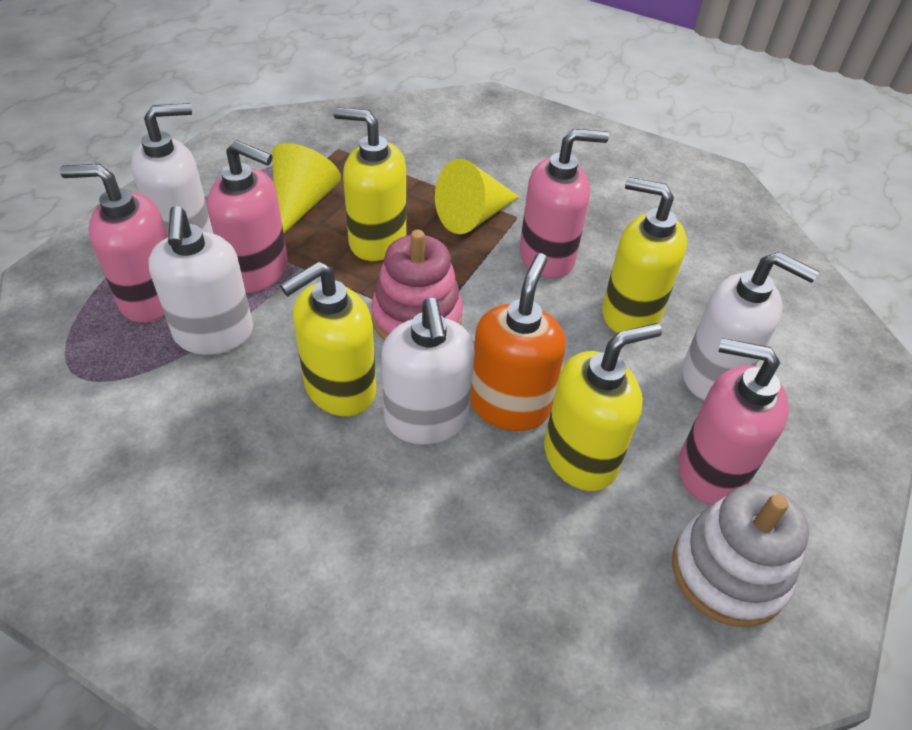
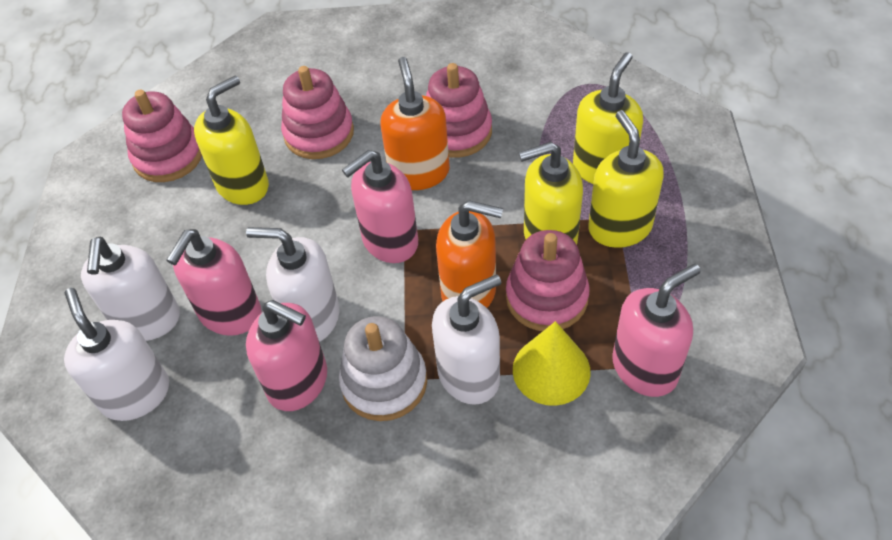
orange soap dispenser: [470,253,566,431] = 1 -> [380,57,450,190] [436,200,503,308] = 2
pink stacking toy: [371,230,463,341] = 1 -> [122,90,202,182] [281,66,354,159] [426,63,492,158] [506,230,590,331] = 4
yellow cone: [272,143,341,233] [435,159,519,234] = 2 -> [513,321,591,406] = 1

